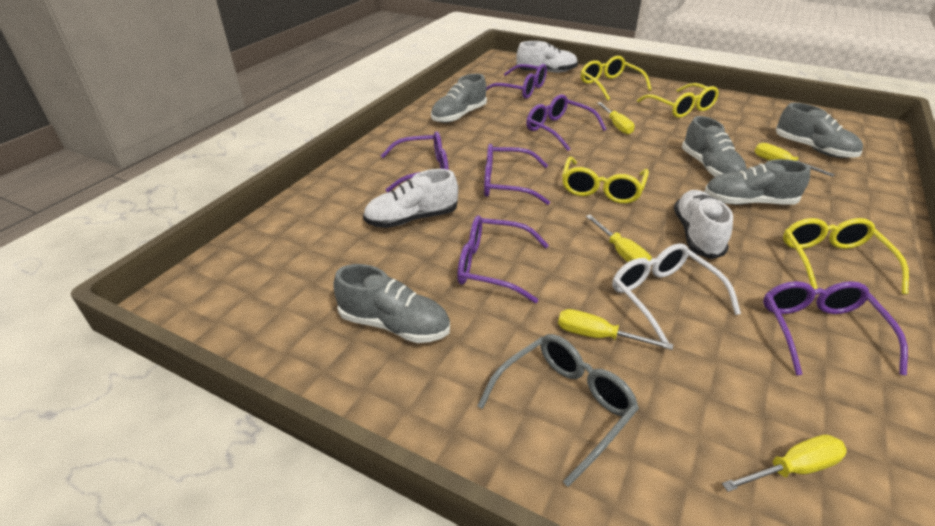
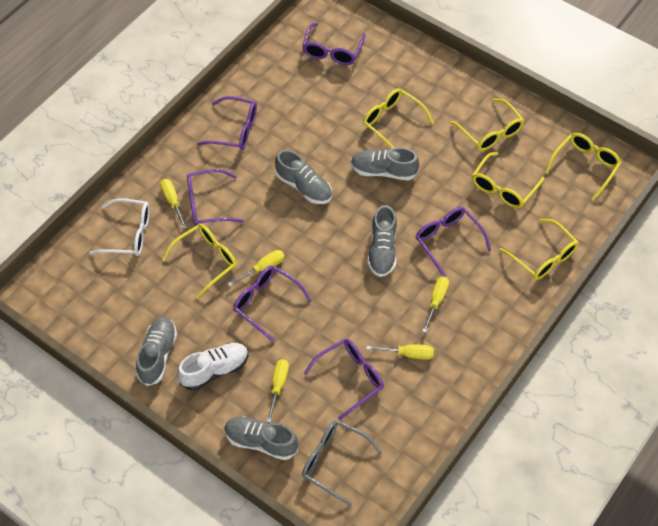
white shoe: [363,169,458,228] [516,41,578,73] [674,190,733,259] = 3 -> [177,343,248,390] = 1
yellow glasses: [562,157,649,204] [581,56,652,100] [637,83,719,118] [783,218,909,294] = 4 -> [162,224,237,298] [363,88,434,149] [450,99,524,151] [472,152,544,208] [499,219,579,280] [545,133,621,201] = 6

